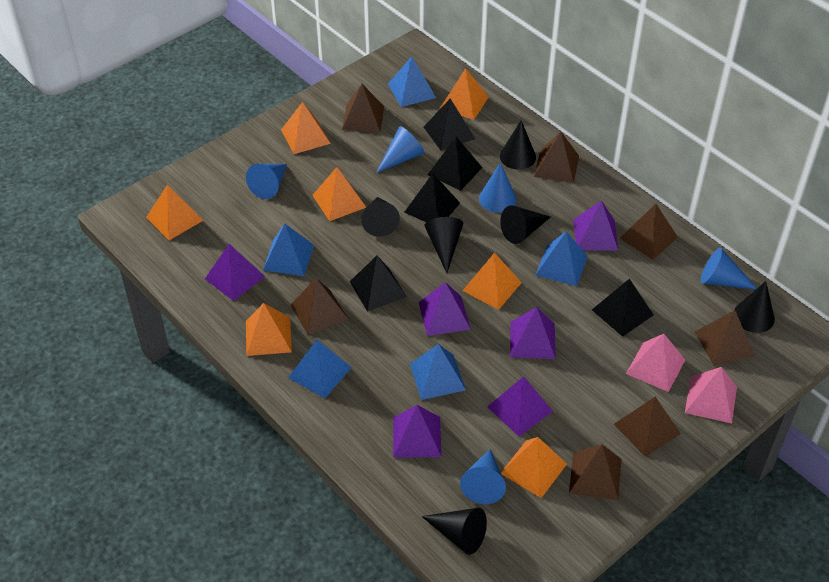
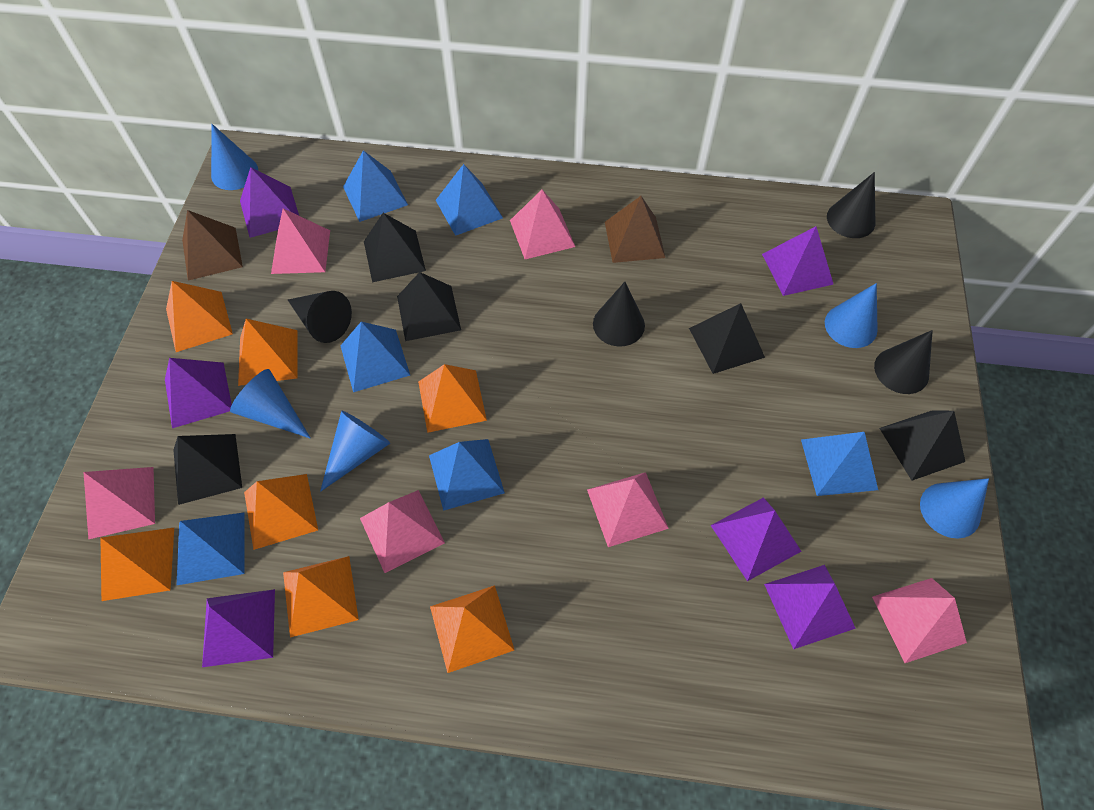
black cone: [361,197,400,237] [422,508,487,555] [425,217,463,273] [500,120,536,170] [500,205,551,244] [735,281,775,333] = 6 -> [288,291,352,343] [593,282,645,347] [827,172,875,238] [874,330,933,394] = 4
blue pyramid: [263,224,314,276] [288,340,352,398] [388,56,436,107] [410,344,466,400] [536,231,588,286] = 5 -> [177,512,245,585] [341,322,410,392] [343,150,408,222] [429,439,505,511] [436,164,503,236] [801,432,878,496] = 6
brown pyramid: [290,278,348,335] [342,84,384,132] [534,132,579,183] [569,444,622,500] [614,397,681,457] [619,204,678,260] [695,310,755,366] = 7 -> [182,210,243,281] [605,196,665,263] = 2
pink pyramid: [626,334,685,392] [685,367,737,423] = 2 -> [83,467,155,540] [271,208,330,274] [360,490,445,573] [510,190,575,259] [587,472,669,547] [872,578,967,663] = 6

